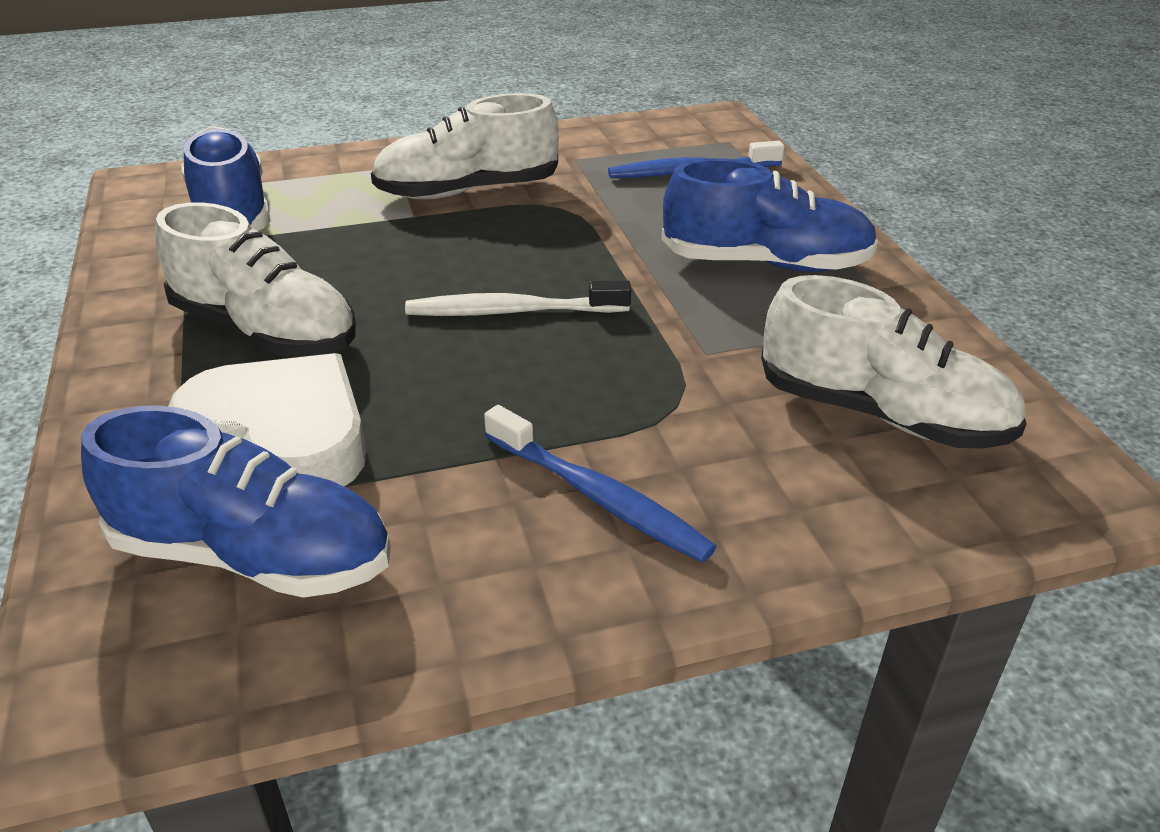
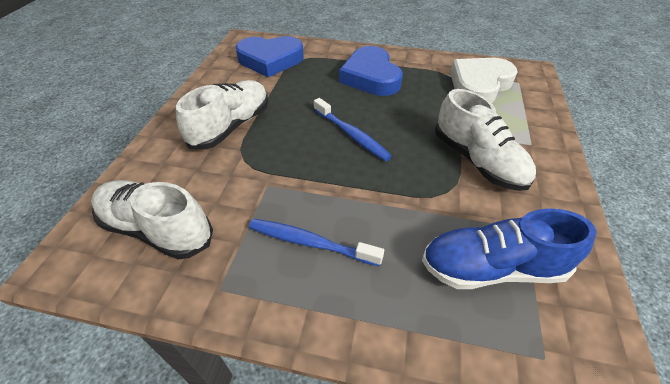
blue heart: none = 0 -> [236,36,304,77] [339,46,403,96] = 2
blue shoe: [81,405,391,598] [181,126,271,231] [661,158,878,272] = 3 -> [422,208,597,289] = 1
white toothbrush: [405,280,631,316] = 1 -> none = 0

